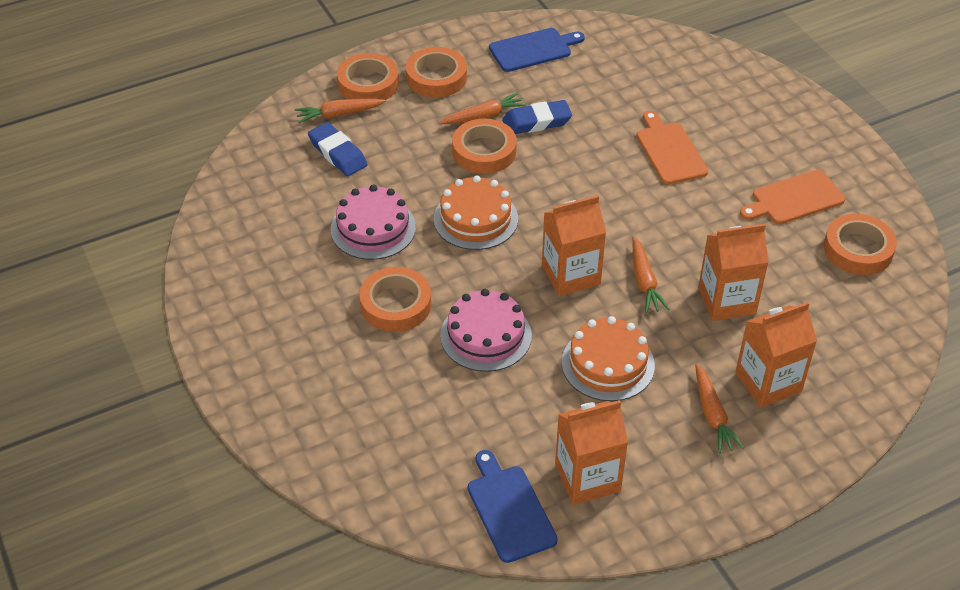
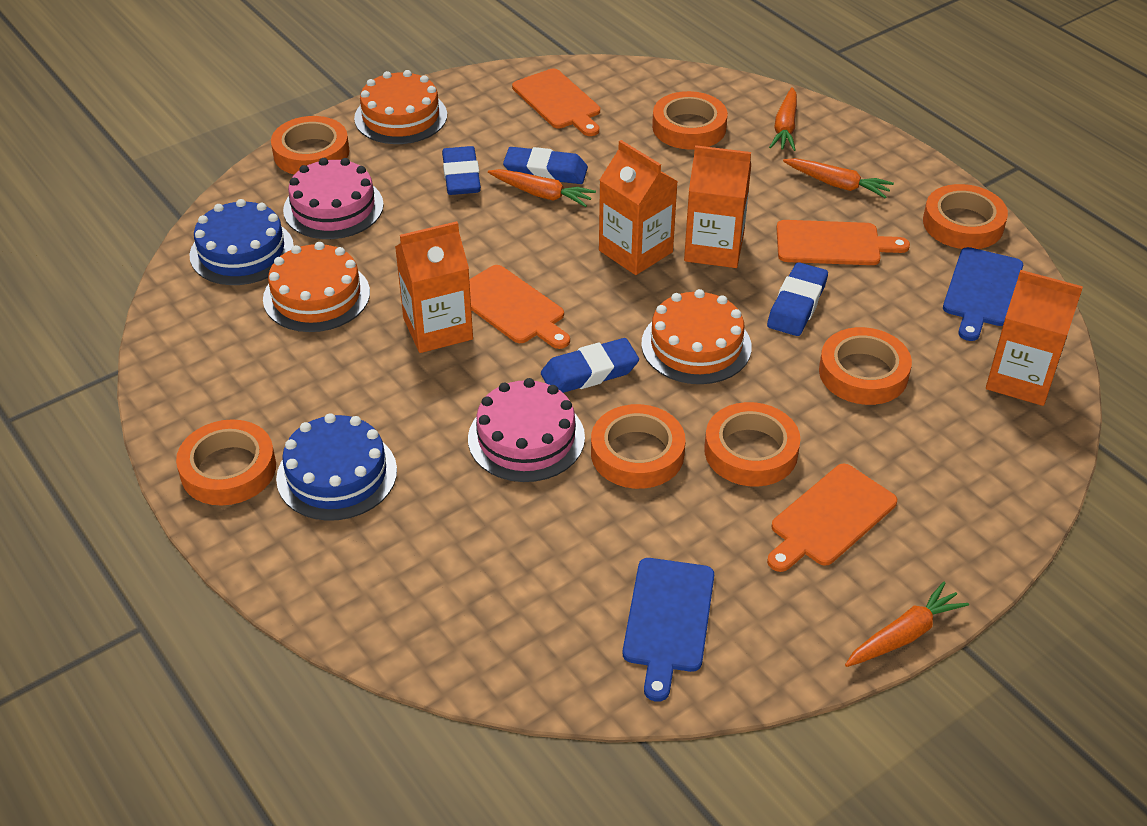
blue cake: none = 0 -> [190,199,294,285] [276,413,397,521] = 2
blue eraser: [308,122,368,176] [502,100,572,134] = 2 -> [442,146,481,195] [503,147,588,184] [541,338,639,393] [767,262,828,336] = 4
orange cake: [434,175,518,250] [562,316,655,401] = 2 -> [263,242,370,332] [354,70,447,144] [641,289,752,384] = 3
orange cutting board: [636,111,708,184] [740,170,845,224] = 2 -> [469,265,570,349] [512,68,600,136] [767,464,897,572] [776,220,910,265] = 4
orange tape: [337,53,399,100] [360,267,431,332] [406,47,467,98] [452,119,517,174] [824,214,897,275] = 5 -> [176,419,276,505] [271,116,349,175] [591,404,686,489] [652,91,728,150] [704,402,800,486] [819,327,912,405] [923,184,1008,249] = 7

